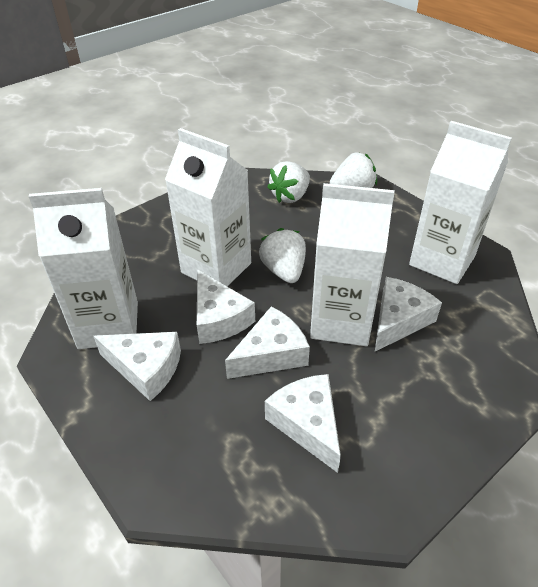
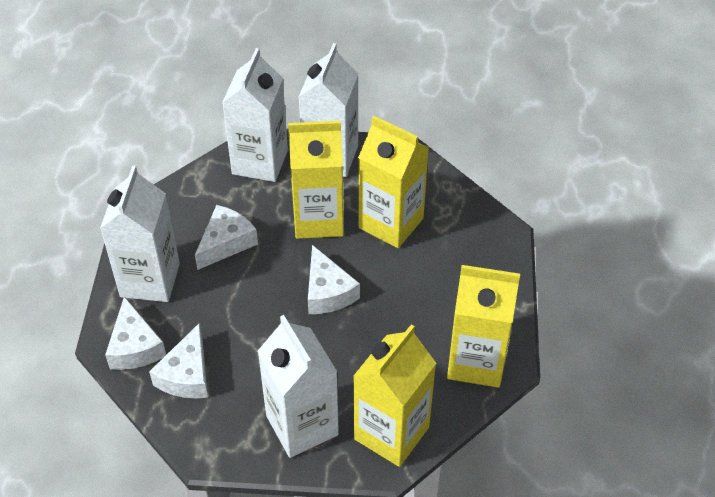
white cheese: [94,332,181,401] [197,269,255,344] [225,306,310,379] [265,374,341,473] [375,277,442,351] = 5 -> [105,297,166,370] [149,323,208,398] [195,205,258,270] [308,245,360,314] = 4
white strawberry: [259,228,306,283] [267,161,310,203] [330,153,377,188] = 3 -> none = 0
yellow carton: none = 0 -> [288,121,344,239] [353,324,436,467] [358,116,429,248] [447,265,520,388] = 4

